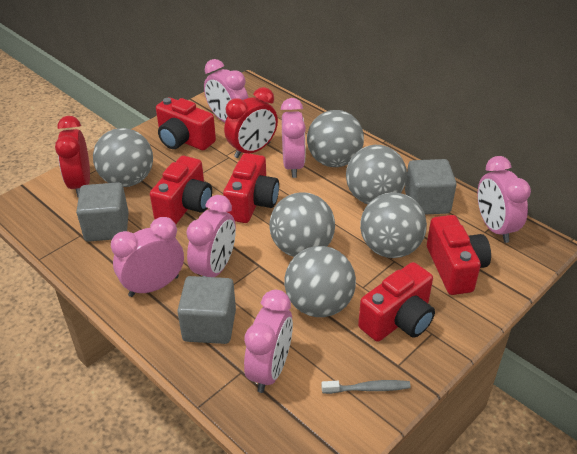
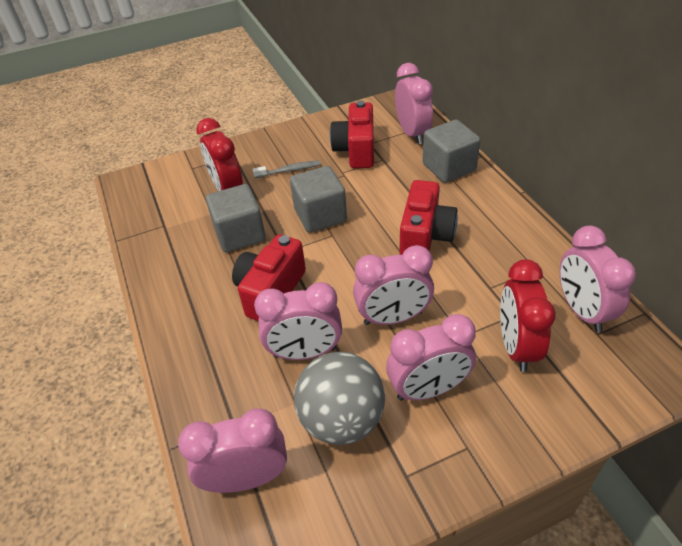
grey ball: [93,128,153,187] [269,192,335,257] [285,246,356,317] [307,110,364,167] [346,145,407,204] [360,192,427,258] = 6 -> [294,352,385,445] = 1
red camera: [150,156,212,224] [156,97,216,150] [223,153,279,223] [358,262,435,342] [427,215,491,295] = 5 -> [232,234,306,321] [330,101,374,168] [399,180,458,255] = 3

